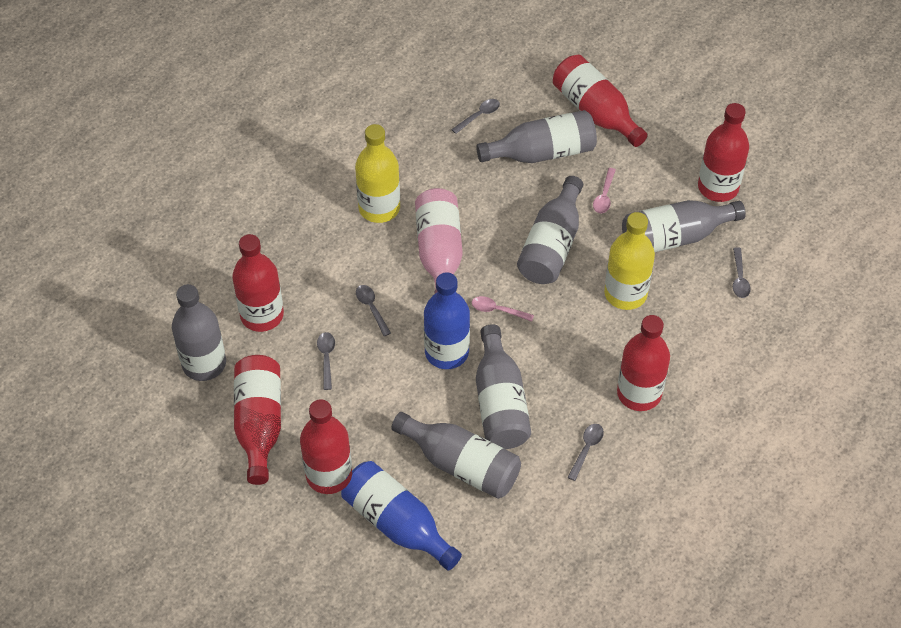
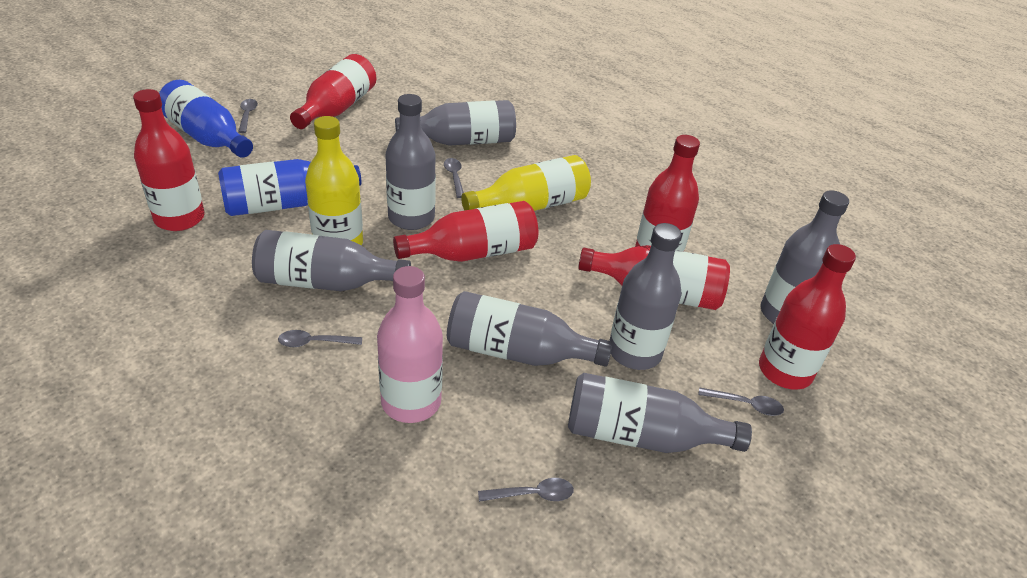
grey bottle: [172,284,226,381] [391,412,521,499] [476,110,597,163] [476,324,531,449] [517,176,583,284] [622,200,746,252] = 6 -> [252,230,411,291] [385,94,436,230] [395,100,516,146] [447,291,613,367] [568,373,752,453] [609,223,682,370] [761,190,849,324] = 7
pink spoon: [472,296,534,322] [593,168,616,213] = 2 -> none = 0

